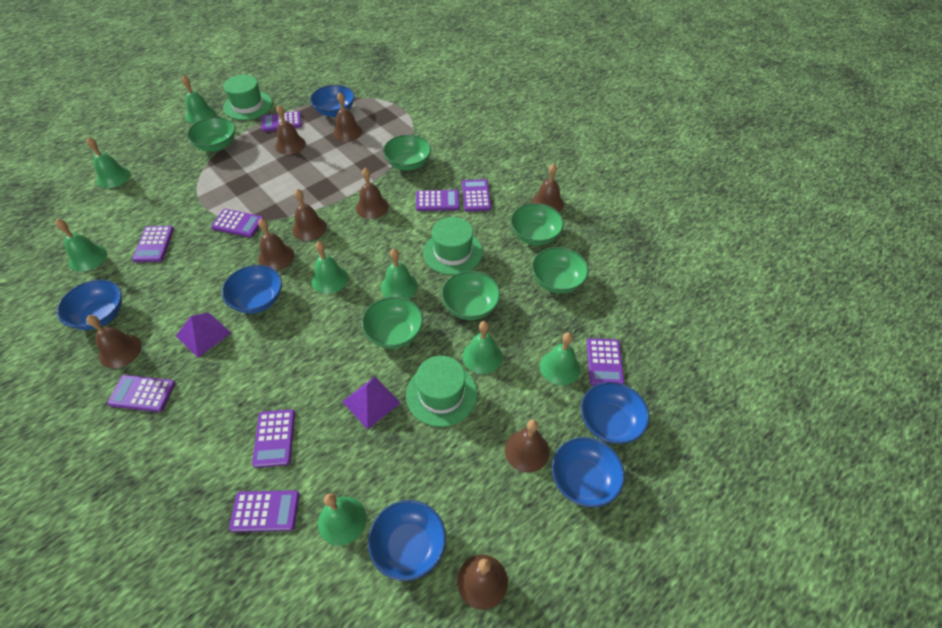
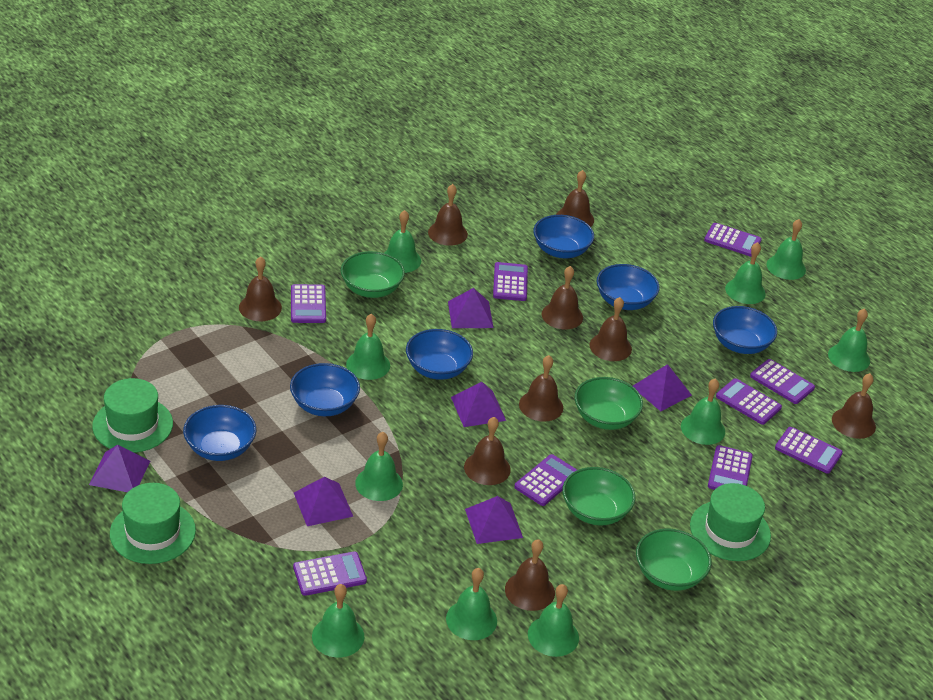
green bell: [56,219,107,272] [87,137,130,188] [182,75,216,124] [311,241,348,294] [318,493,366,546] [381,249,418,299] [462,321,502,374] [540,332,580,385] = 8 -> [312,584,364,657] [346,314,390,380] [355,432,403,501] [384,210,421,273] [446,568,497,640] [528,584,579,657] [681,378,725,445] [725,242,766,304] [766,219,806,280] [828,308,870,372] = 10
green bowl: [187,117,235,152] [362,297,423,349] [383,135,431,170] [441,271,500,320] [510,203,564,245] [532,247,589,294] = 6 -> [341,251,405,298] [563,467,635,525] [575,377,643,430] [636,529,711,591] = 4
purple pyramid: [176,313,231,358] [342,377,401,429] = 2 -> [89,445,150,492] [294,477,353,526] [448,288,493,328] [451,382,506,427] [465,496,523,544] [633,364,692,411] = 6

